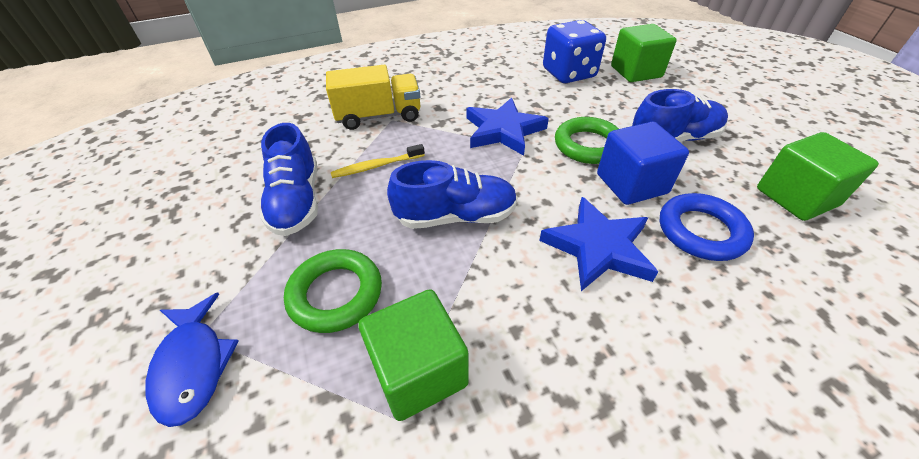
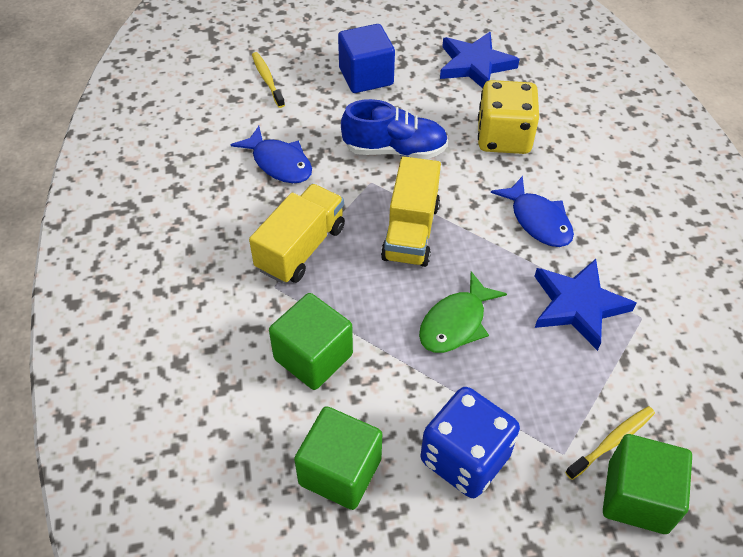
blue fish: [146,293,239,427] = 1 -> [231,126,312,183] [491,176,574,247] = 2
blue ring: [660,193,754,261] = 1 -> none = 0
blue shoe: [260,123,318,236] [387,160,517,229] [632,89,728,142] = 3 -> [341,99,448,159] = 1
green fish: none = 0 -> [419,271,507,353] = 1
green ring: [284,249,382,333] [555,117,619,164] = 2 -> none = 0
yellow dice: none = 0 -> [478,80,539,154] = 1
yellow toothbrush: [331,144,425,178] = 1 -> [252,52,285,108] [565,406,655,480] = 2
yellow truck: [326,65,420,130] = 1 -> [249,184,345,284] [381,156,441,267] = 2

